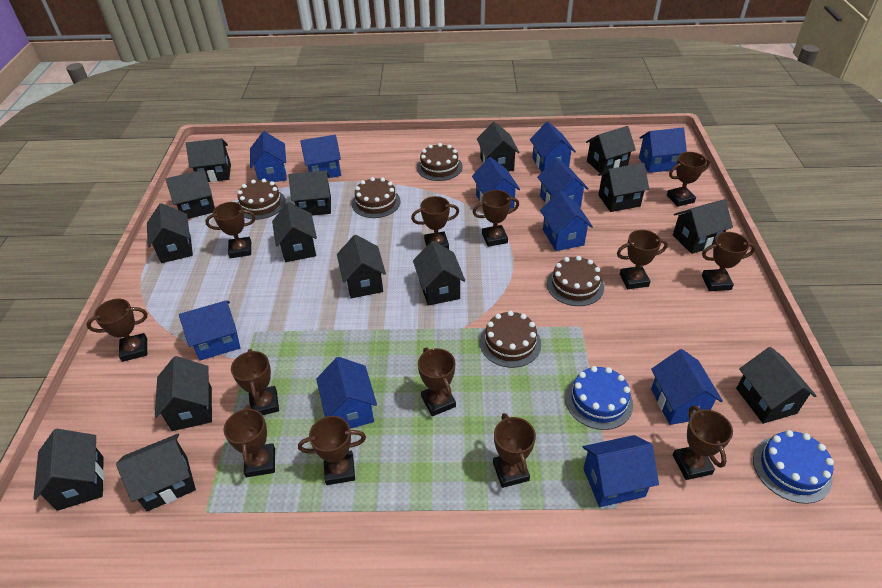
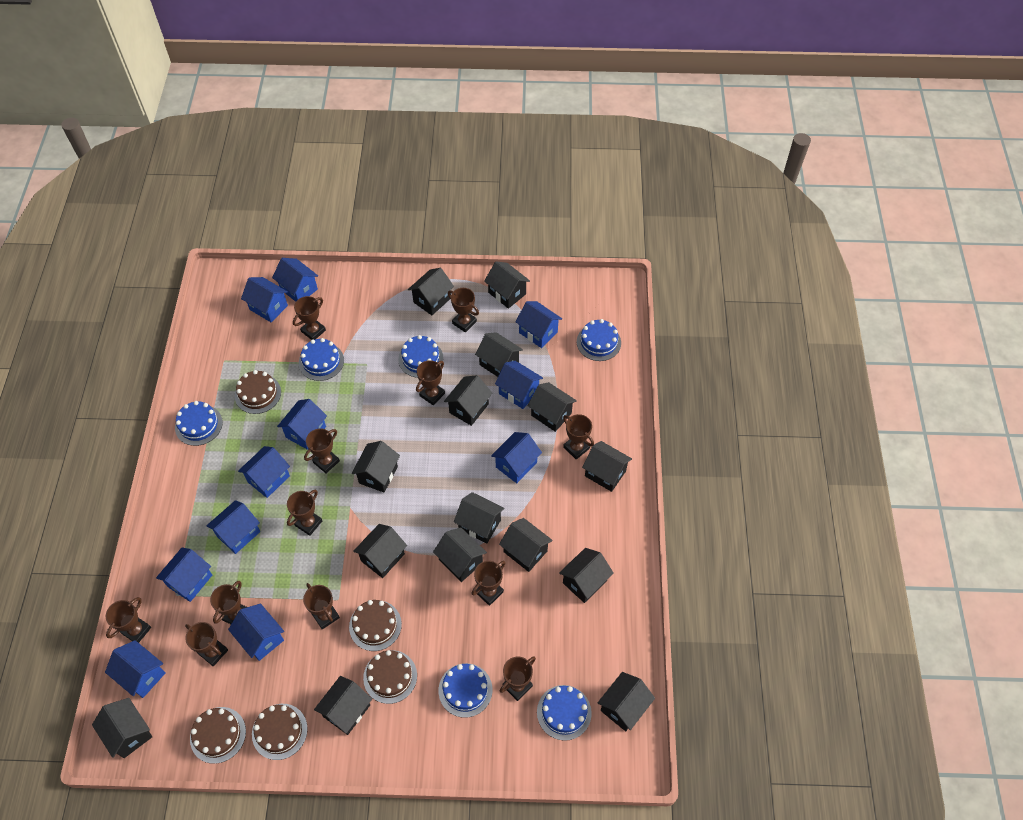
blue cake: [565,366,633,430] [753,430,834,504] = 2 -> [175,401,223,446] [299,338,344,381] [398,335,444,378] [439,663,493,718] [537,685,592,741] [577,319,621,361] = 6
brown trophy: [86,299,147,362] [205,202,256,258] [224,405,275,477] [231,349,279,415] [298,416,366,485] [411,196,459,249] [418,348,456,416] [473,190,519,247] [493,413,536,488] [617,230,668,289] [667,152,710,207] [673,405,733,480] [702,232,756,291] = 13 -> [106,597,151,643] [185,622,228,666] [210,581,247,624] [287,490,322,536] [293,296,326,340] [303,583,340,629] [304,428,340,473] [416,360,445,405] [448,288,479,332] [471,561,506,606] [500,656,536,701] [563,414,594,459] = 12

